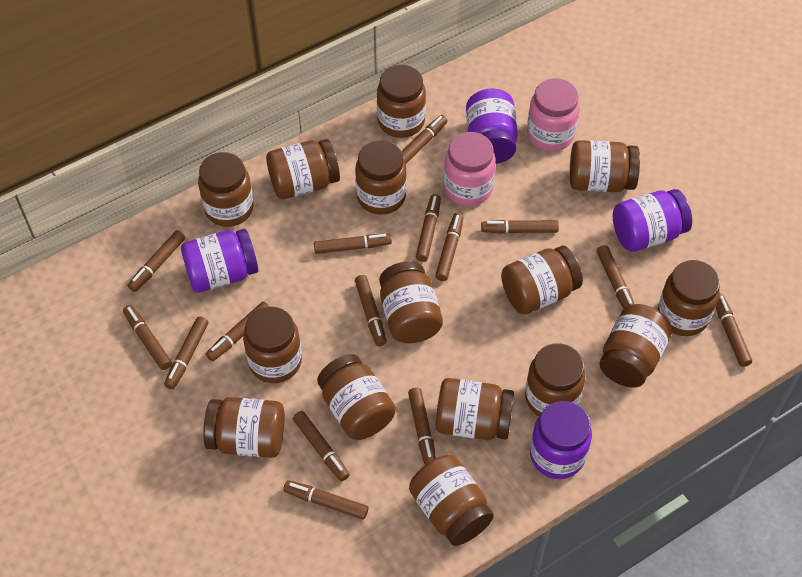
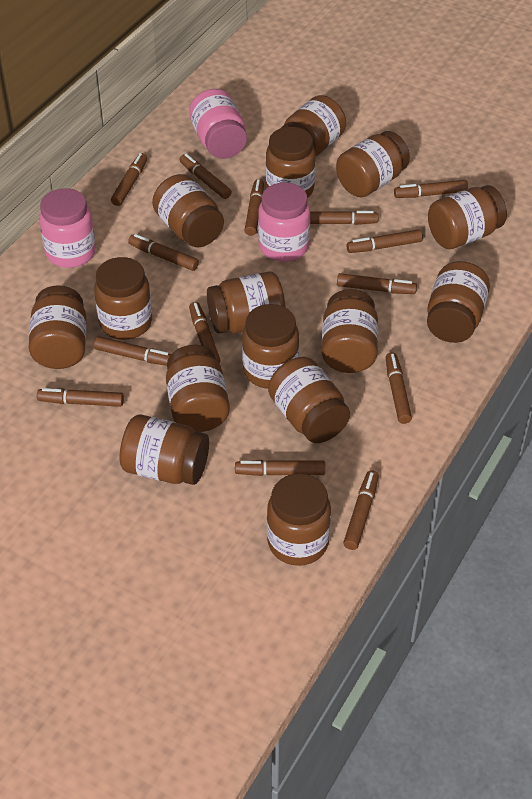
brown marker: [123,305,172,370] [128,230,185,292] [164,316,209,389] [206,301,269,361] [283,480,368,520] [293,411,350,481] [314,234,392,254] [355,275,387,346] [402,115,448,164] [408,388,436,465] [416,194,441,262] [435,213,463,281] [481,220,559,234] [597,245,634,309] [716,293,752,367] = 15 -> [37,388,124,407] [94,336,171,366] [111,153,147,206] [128,234,199,271] [180,154,232,199] [189,302,221,364] [235,460,325,476] [244,179,264,236] [310,211,378,225] [337,273,417,294] [343,470,379,550] [347,229,423,253] [385,353,412,424] [394,180,468,198] = 14
pink jar: [444,132,496,206] [527,78,580,152] = 2 -> [39,188,96,268] [189,89,247,159] [258,183,310,262] = 3
purple jar: [181,229,258,293] [466,89,518,164] [530,401,592,479] [613,189,692,252] = 4 -> none = 0

